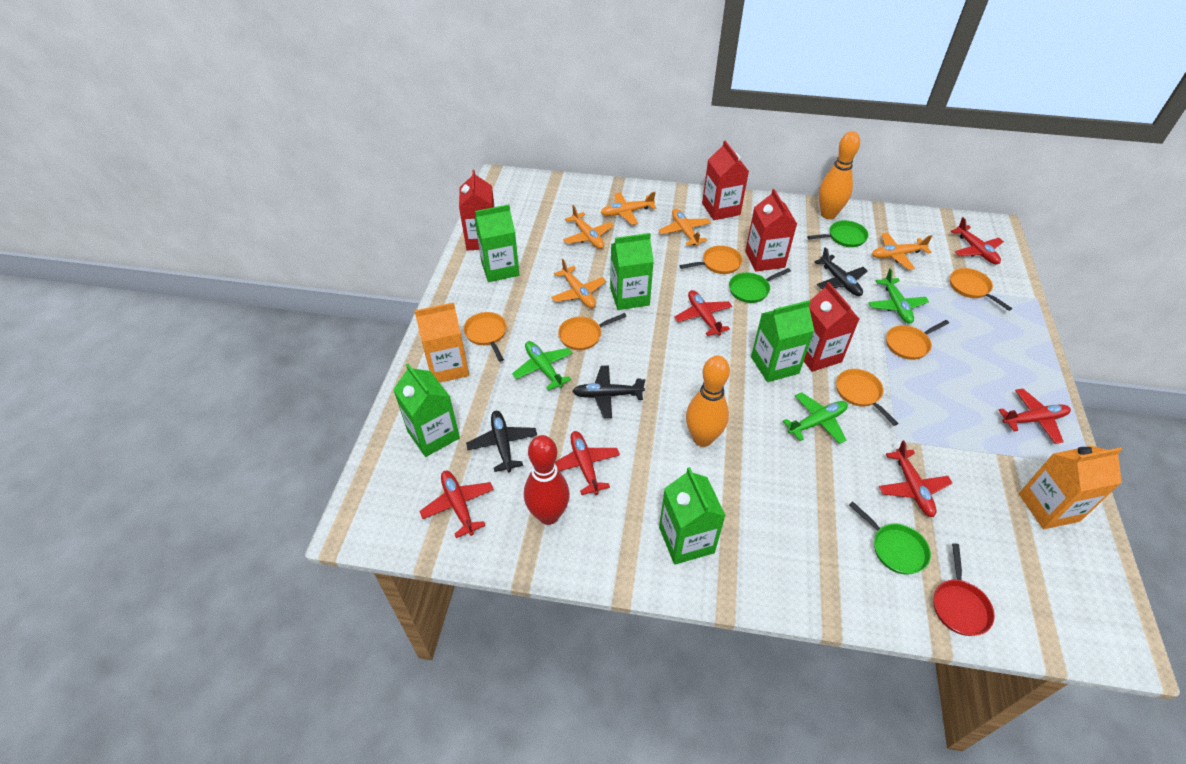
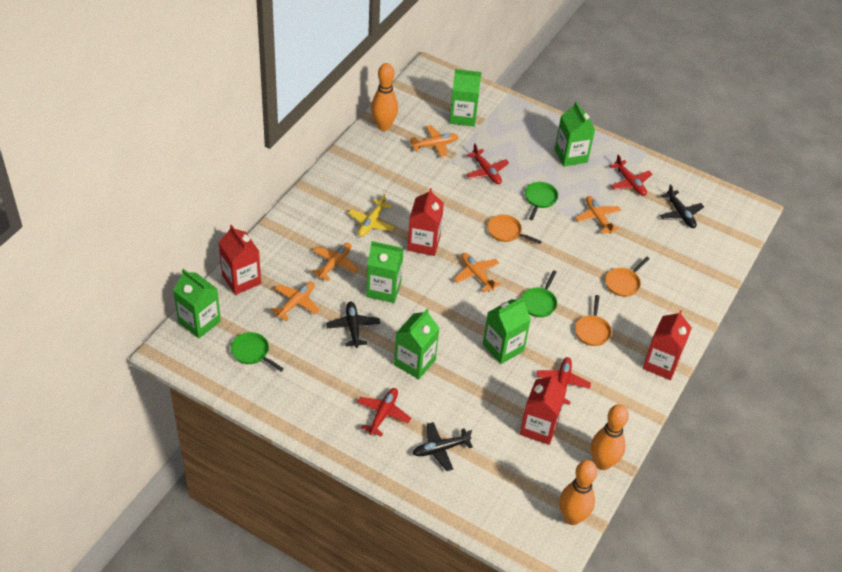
green carton: [393,364,460,457] [474,205,519,282] [610,233,654,310] [659,467,726,565] [751,300,814,382] = 5 -> [173,269,221,339] [366,241,404,303] [394,309,439,379] [449,69,482,127] [483,297,531,364] [555,102,595,167] = 6
green plane: [512,341,573,391] [783,392,848,444] [868,268,929,324] = 3 -> none = 0
orange bowling pin: [686,355,730,447] [819,131,860,219] = 2 -> [371,63,398,131] [559,460,597,525] [591,404,629,470] = 3
orange carton: [414,302,469,383] [1019,446,1123,529] = 2 -> none = 0
orange pan: [463,312,507,362] [558,313,627,350] [680,245,743,274] [836,369,899,426] [886,320,949,360] [950,268,1012,311] = 6 -> [487,215,542,244] [575,295,612,346] [605,257,650,297] = 3
red bowling pin: [524,435,570,525] = 1 -> none = 0
red pan: [933,543,995,636] = 1 -> none = 0
red plane: [419,470,494,538] [555,431,620,495] [674,290,732,336] [879,440,953,517] [951,217,1004,264] [999,388,1071,444] = 6 -> [357,388,411,437] [466,143,509,184] [536,357,591,405] [610,154,652,196] = 4
yellow plane: none = 0 -> [348,194,395,237] = 1

